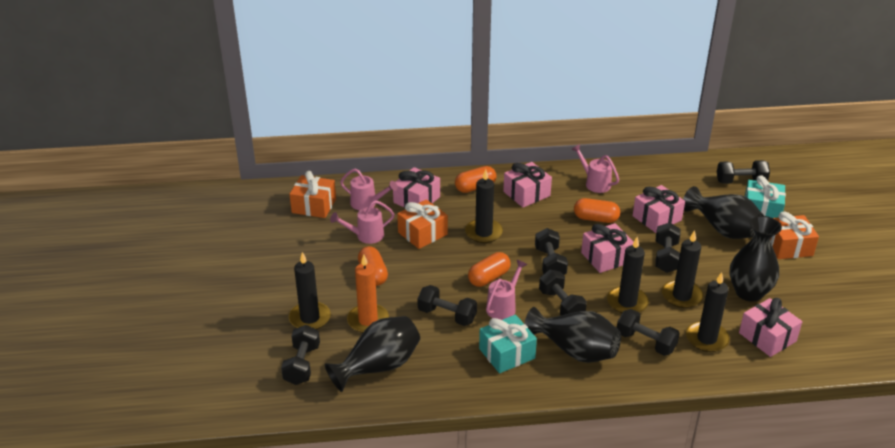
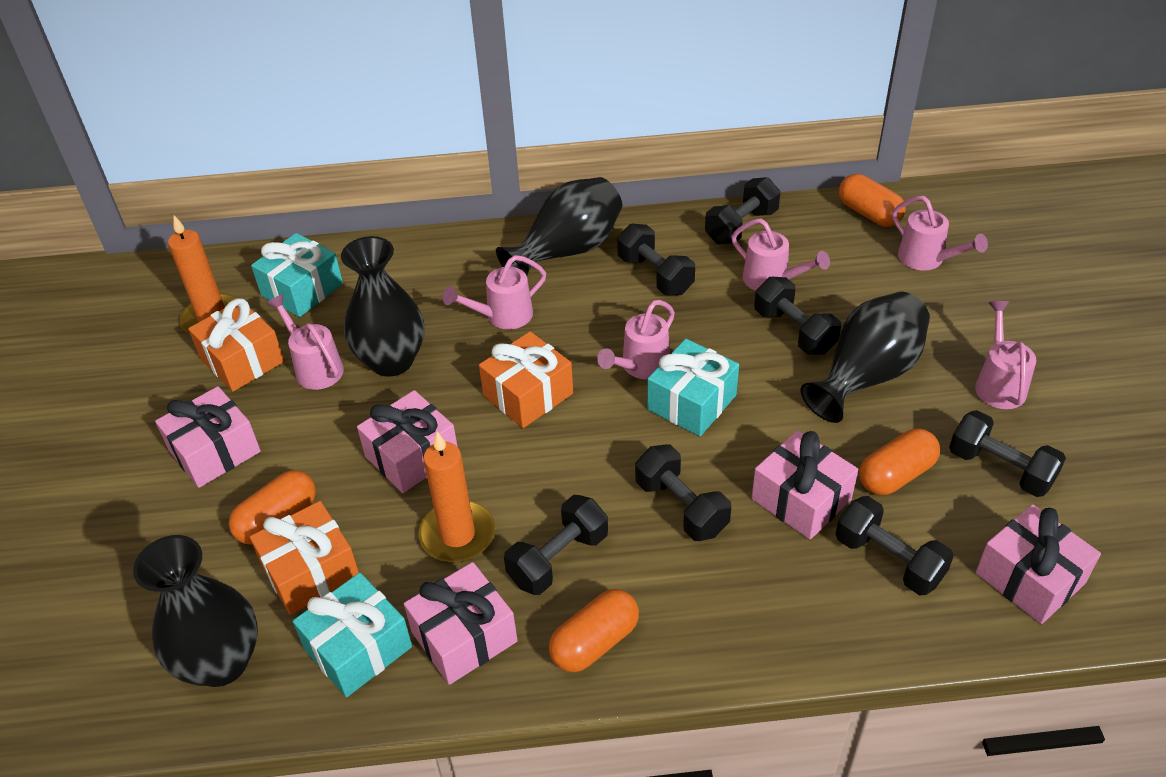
black candle: [289,252,331,330] [465,169,503,243] [607,237,649,313] [662,230,703,308] [686,272,730,352] = 5 -> none = 0
orange candle: [347,255,389,333] = 1 -> [168,215,239,334] [418,431,495,562] = 2
pink watering can: [330,200,395,244] [340,168,398,210] [486,260,527,320] [572,144,619,193] = 4 -> [266,294,344,390] [443,255,546,329] [597,300,675,379] [731,218,830,291] [892,196,988,271] [975,301,1036,409] = 6
turquoise gift: [479,315,537,373] [745,175,786,218] = 2 -> [251,233,343,317] [293,573,412,697] [647,339,739,436] = 3

